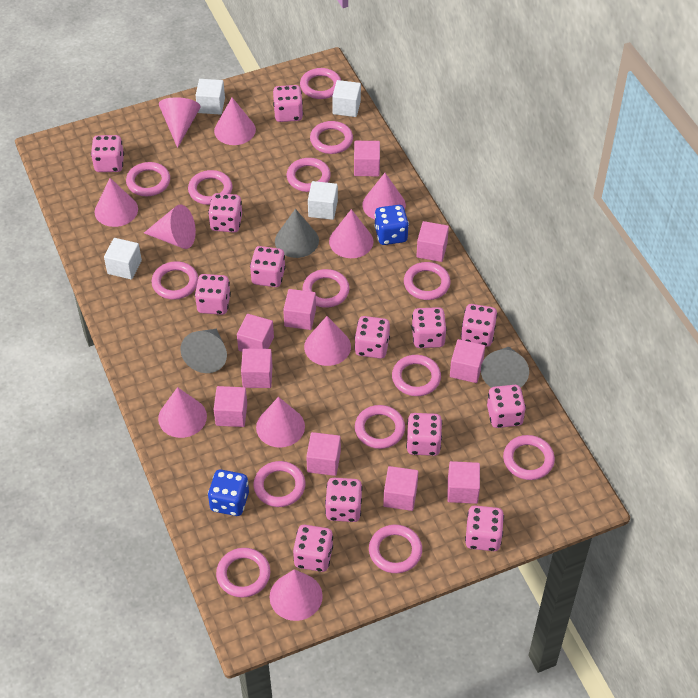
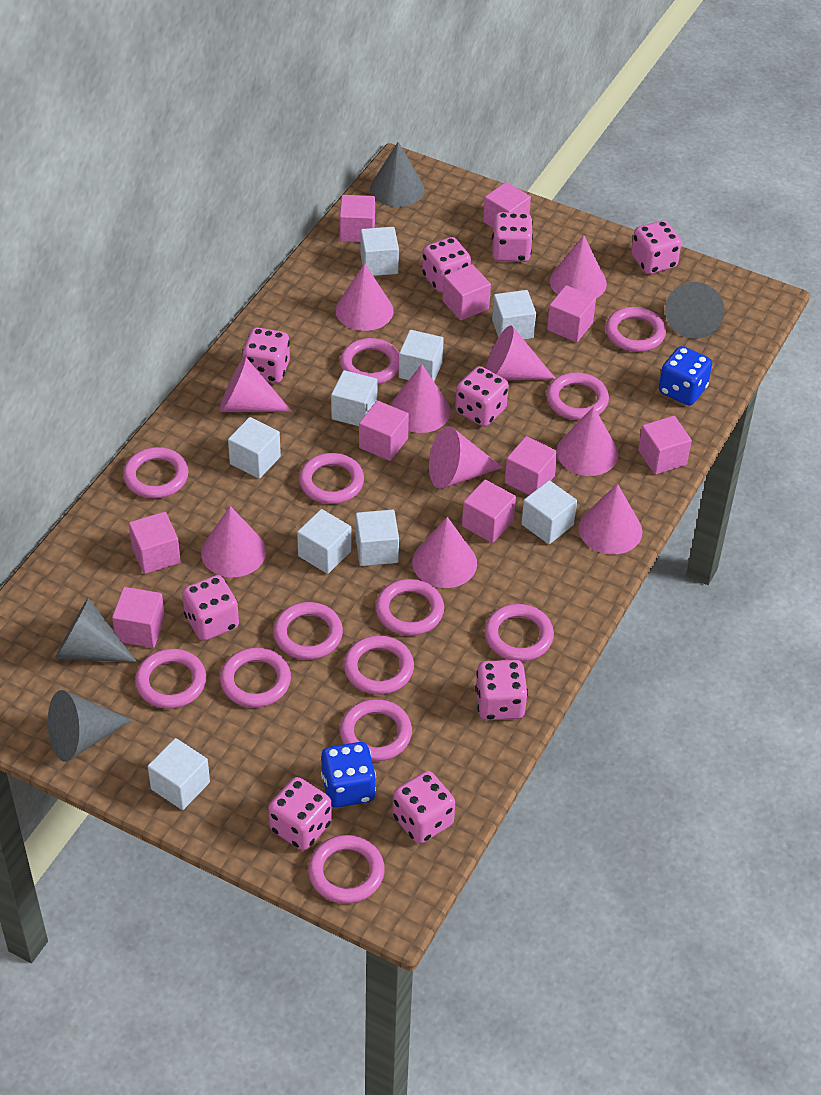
grey cone: [181,329,227,373] [275,209,319,258] [481,347,529,388] = 3 -> [48,690,132,762] [55,598,137,663] [370,142,424,207] [665,282,724,339] = 4
pink dice: [91,135,124,172] [195,274,231,315] [208,193,242,232] [250,246,286,287] [273,85,303,122] [293,525,333,572] [325,478,363,522] [354,316,390,359] [406,413,442,456] [412,307,447,348] [461,304,497,347] [465,505,504,551] [487,385,526,428] = 13 -> [182,575,239,641] [242,327,290,383] [268,777,332,850] [392,771,455,844] [422,237,471,293] [455,366,509,427] [475,660,528,720] [492,212,533,262] [631,220,681,274] = 9
pink ring: [126,162,170,196] [152,261,198,300] [188,170,232,205] [216,548,271,598] [254,461,305,507] [287,158,331,192] [300,68,341,99] [302,269,350,308] [310,121,353,154] [355,405,405,449] [369,525,422,573] [392,355,441,396] [404,262,450,300] [503,435,555,480] = 14 -> [123,447,188,499] [135,649,206,709] [220,648,291,708] [273,602,343,660] [299,453,364,504] [308,835,385,904] [340,338,399,384] [340,699,412,761] [344,635,414,695] [376,579,444,636] [485,604,554,661] [547,372,609,420] [606,307,666,352] = 13
white cube: [104,238,142,280] [195,79,225,115] [308,181,338,220] [332,80,361,117] = 4 -> [148,738,210,810] [228,417,281,479] [297,509,351,574] [331,370,378,426] [356,510,399,566] [361,227,399,276] [399,330,444,381] [492,290,536,339] [521,480,577,544] = 9

